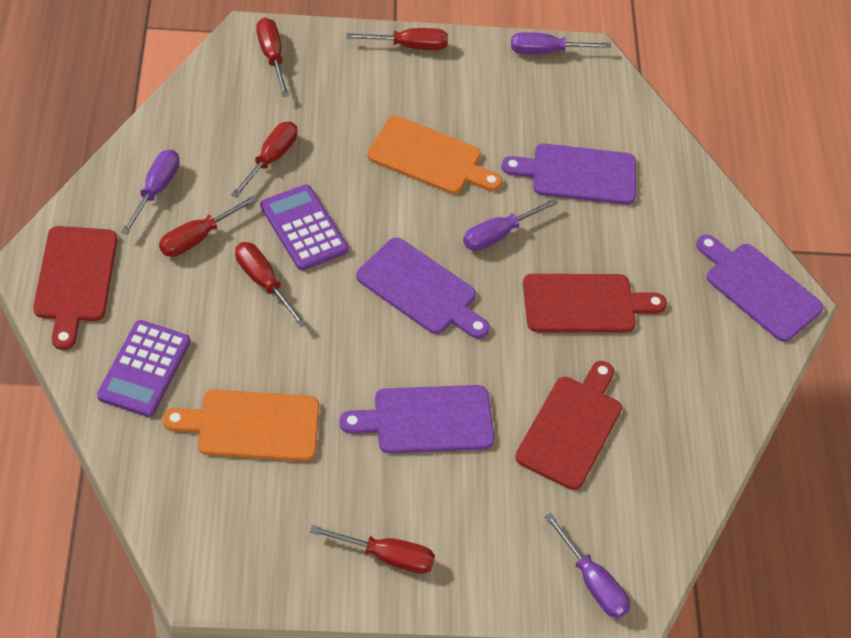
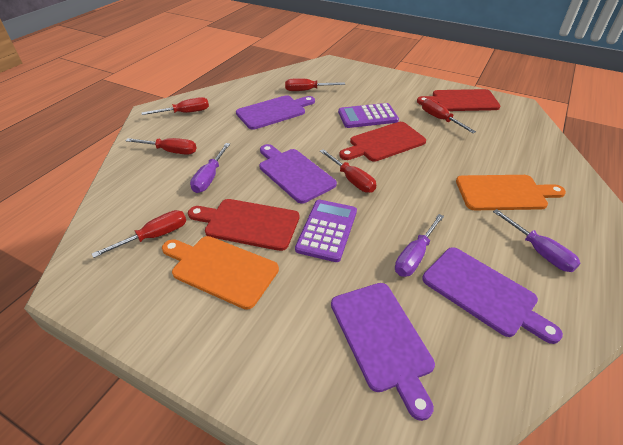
purple screwdriver: [121,150,179,235] [463,199,558,251] [511,32,611,54] [545,513,630,619] = 4 -> [190,143,230,193] [395,214,444,277] [493,209,581,272] = 3

